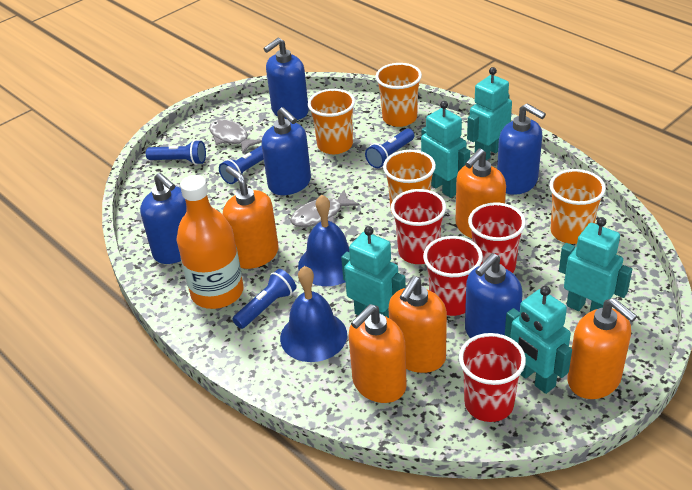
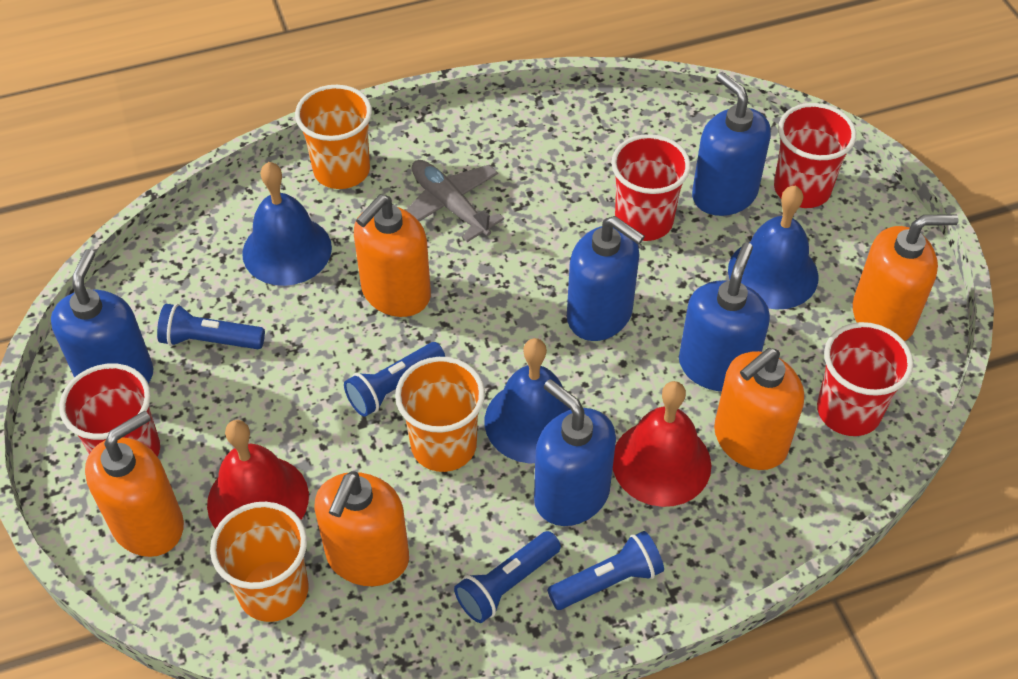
blue bell: [280,266,347,362] [298,195,349,286] = 2 -> [242,162,332,286] [485,338,571,463] [728,185,819,310] = 3
grey fish: [209,119,262,153] [290,190,360,227] = 2 -> none = 0
grey plane: none = 0 -> [406,160,504,242] = 1
orange bottle: [177,175,243,309] = 1 -> none = 0
orange cup: [308,89,355,154] [375,63,422,127] [383,150,436,215] [549,169,606,244] = 4 -> [210,502,309,622] [295,85,372,189] [395,357,485,472] = 3
red bell: none = 0 -> [207,420,309,529] [613,381,711,507] = 2
turquoise robot: [341,226,406,318] [421,101,470,198] [467,67,512,160] [505,286,572,394] [559,217,632,312] = 5 -> none = 0

